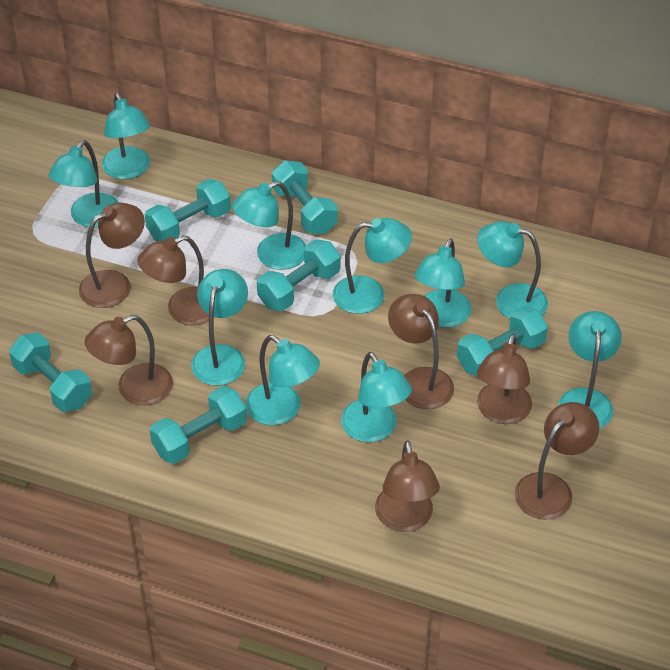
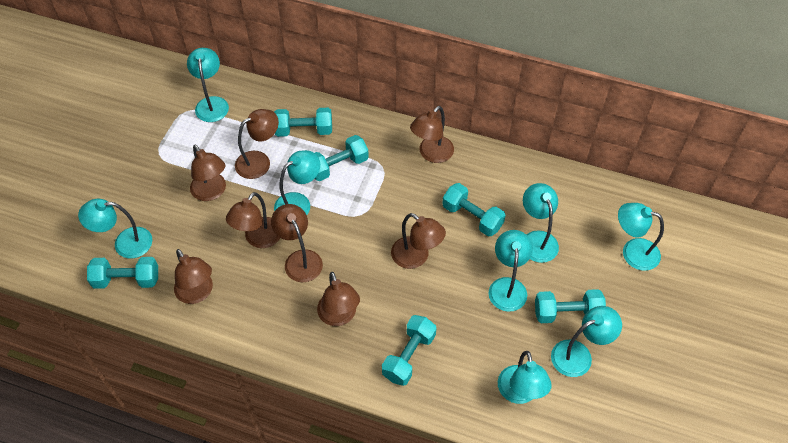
brown lamp: [79,203,145,308] [85,315,173,405] [137,236,209,325] [375,440,440,532] [388,294,454,409] [477,334,532,424] [515,402,599,520] = 7 -> [174,249,213,304] [190,144,226,201] [226,192,280,248] [235,109,279,179] [271,204,323,282] [317,272,360,326] [391,213,446,269] [410,106,454,163] = 8
turquoise lamp: [49,140,119,228] [102,93,150,179] [191,269,248,386] [232,181,306,270] [245,335,320,425] [333,218,412,314] [341,352,412,442] [415,238,472,328] [477,221,548,319] [558,311,622,429] = 10 -> [78,199,152,258] [187,48,229,122] [274,150,320,215] [489,230,533,312] [498,351,552,404] [523,183,559,263] [551,306,622,377] [618,203,664,271] = 8

